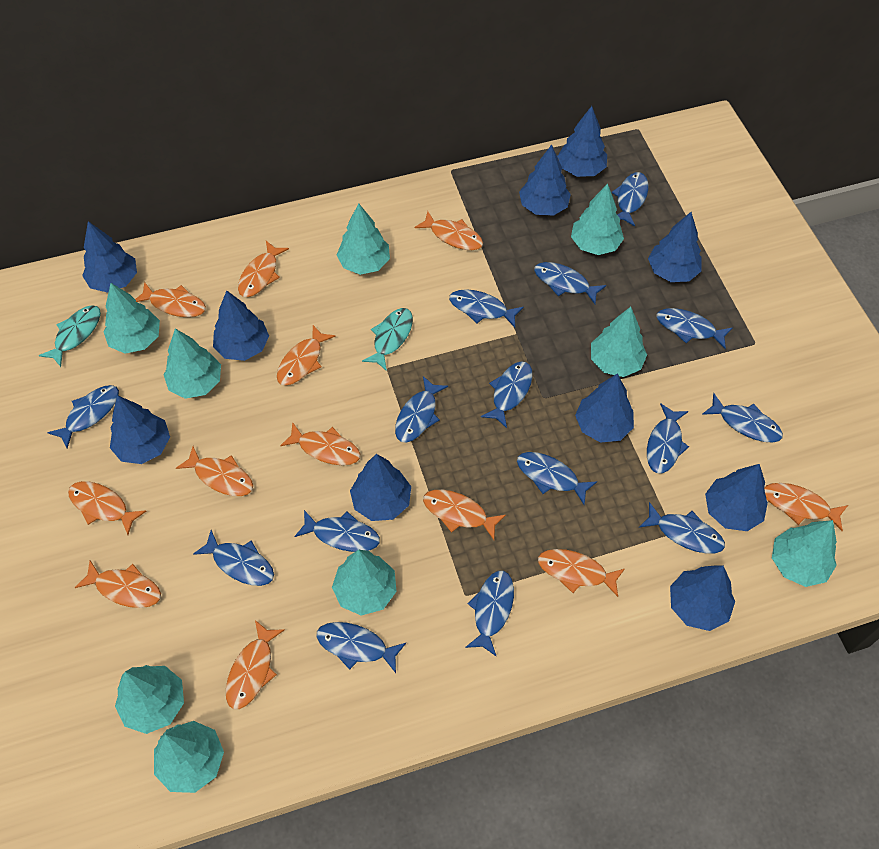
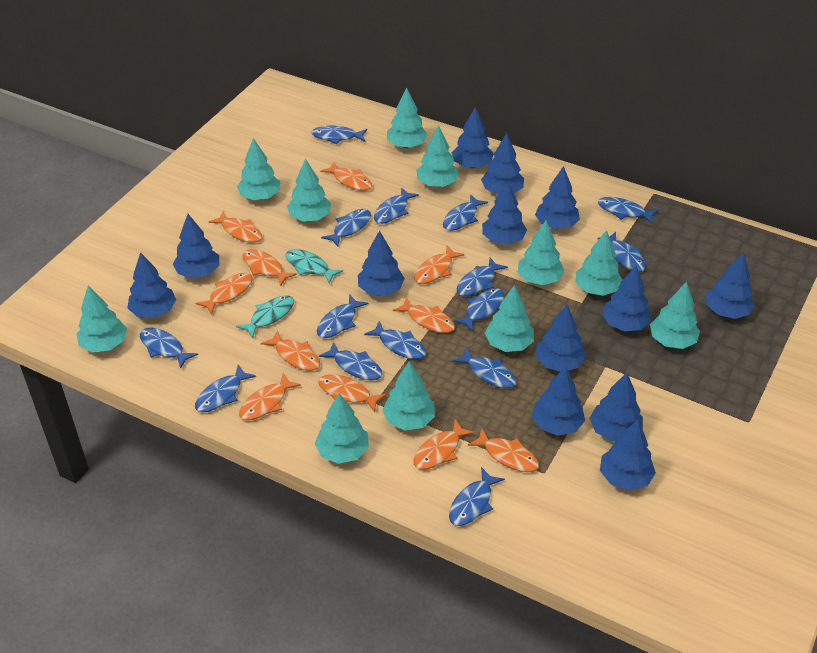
blue tree: [82,221,137,293] [110,395,170,464] [213,290,269,361] [350,454,411,521] [519,145,571,216] [557,106,607,177] [575,373,634,443] [648,212,701,282] [670,565,735,631] [705,464,768,531] = 10 -> [128,252,176,318] [173,214,219,278] [358,230,405,296] [452,108,494,168] [481,133,524,195] [482,181,527,244] [532,366,585,436] [535,166,580,229] [535,305,586,371] [590,373,643,441] [600,420,656,491] [602,265,651,332] [706,252,755,319] = 13
orange fish: [68,481,146,535] [75,561,161,608] [135,282,206,317] [176,446,253,496] [226,620,285,709] [238,241,289,297] [277,325,336,386] [280,422,360,465] [414,211,483,250] [423,490,506,540] [538,549,625,597] [764,483,848,531] = 12 -> [196,273,253,315] [209,211,262,243] [239,373,301,420] [242,249,297,287] [261,330,320,371] [318,374,387,412] [320,162,372,191] [393,297,455,333] [413,419,475,470] [414,245,465,284] [468,428,539,472] = 11
turquoise tree: [103,283,160,354] [115,665,184,734] [154,721,224,793] [164,328,221,399] [332,550,397,616] [337,203,390,275] [571,184,624,255] [591,307,647,377] [772,520,837,587] = 9 -> [77,286,127,352] [237,138,280,200] [287,159,331,222] [315,394,369,464] [382,361,435,430] [387,88,428,148] [416,125,459,187] [485,285,534,352] [518,220,565,285] [576,230,622,296] [650,282,700,349] = 11

